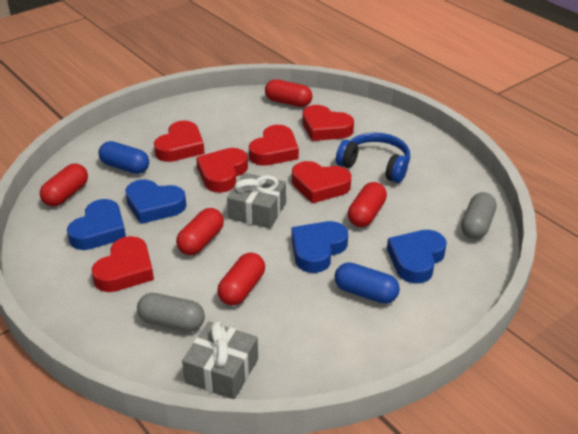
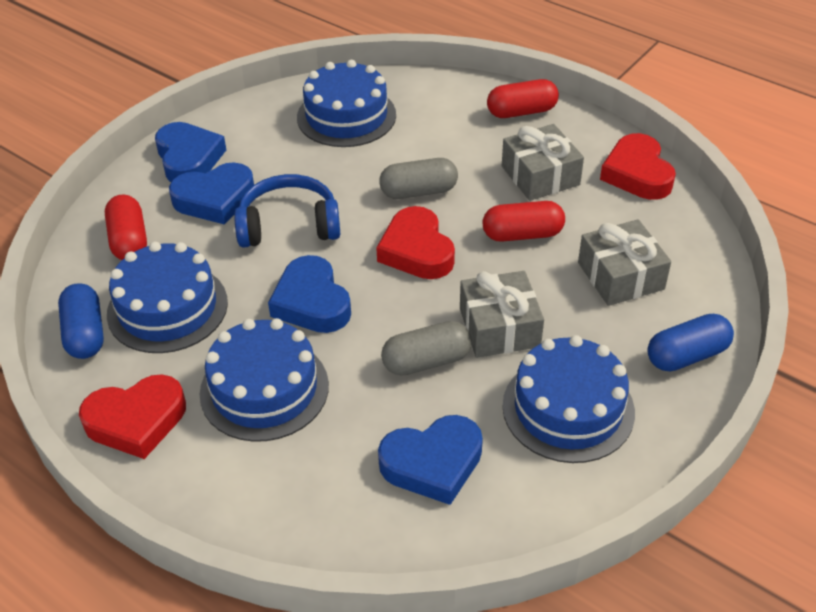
blue cake: none = 0 -> [107,242,228,353] [200,318,329,442] [297,60,396,147] [502,335,635,463] = 4
grey gift: [182,321,258,399] [227,173,286,229] = 2 -> [460,271,544,358] [502,124,584,201] [578,219,671,306] = 3
red capsule: [40,163,88,207] [176,208,224,255] [217,253,265,305] [265,79,312,107] [348,182,387,227] = 5 -> [105,195,147,260] [483,201,565,242] [487,79,559,118] = 3
red heart: [92,236,154,292] [154,121,205,162] [196,148,248,193] [249,125,299,166] [292,161,351,203] [303,105,354,141] = 6 -> [79,374,186,459] [376,206,455,279] [600,133,676,200] = 3

